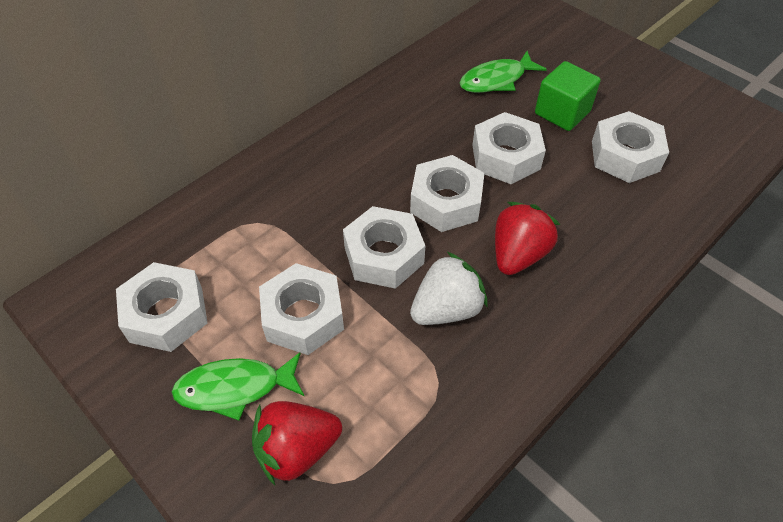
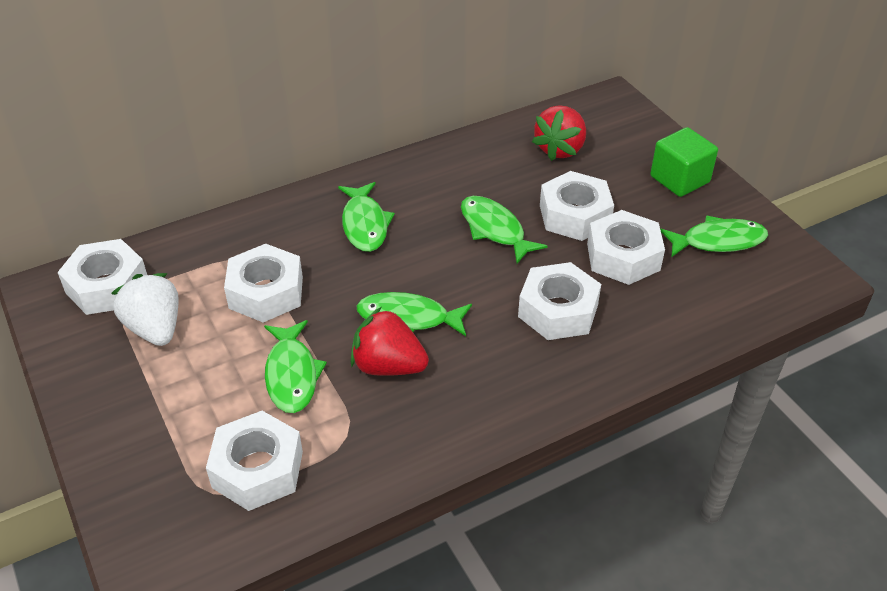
green fish: [172,352,304,421] [460,51,547,93] = 2 -> [264,320,327,413] [338,182,395,252] [357,292,472,336] [461,196,547,264] [660,216,768,257] = 5

